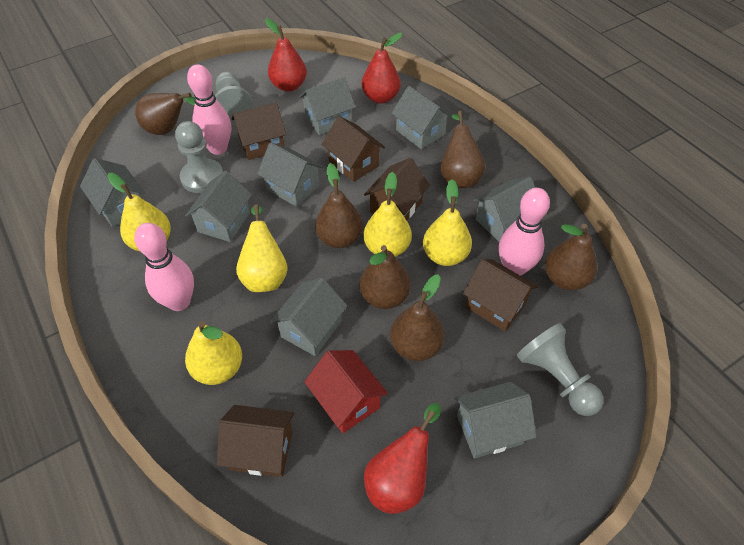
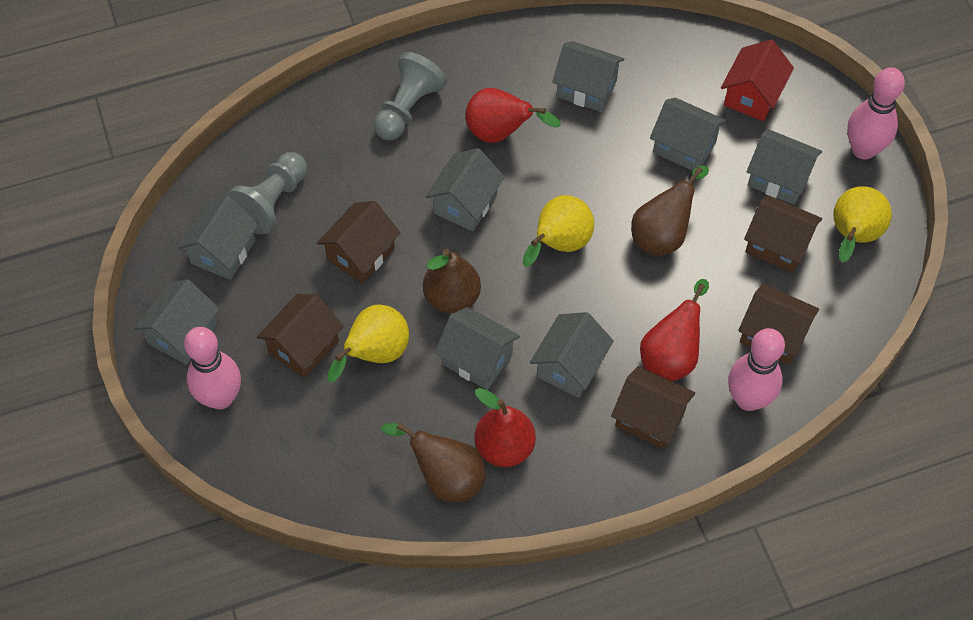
brown pear: [135,93,195,135] [315,163,363,248] [360,245,411,309] [390,274,445,361] [441,111,485,188] [545,224,597,290] = 6 -> [381,422,485,502] [423,249,481,314] [631,165,709,256] = 3
grey pawn: [175,121,223,193] [215,72,254,126] [517,323,604,416] = 3 -> [226,152,307,235] [374,52,448,140] = 2
yellow pear: [107,173,171,252] [185,321,242,385] [236,205,288,292] [363,172,412,257] [423,179,472,266] = 5 -> [327,305,409,383] [523,195,594,267] [833,186,892,263] = 3

